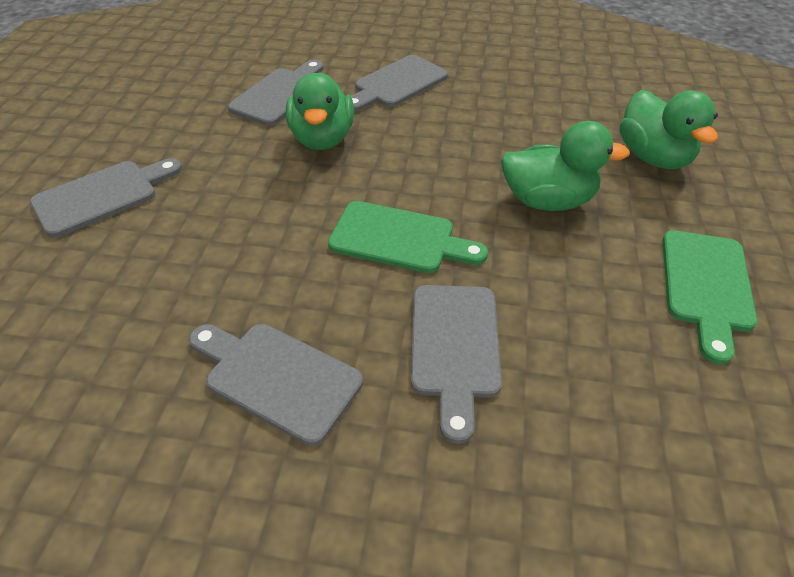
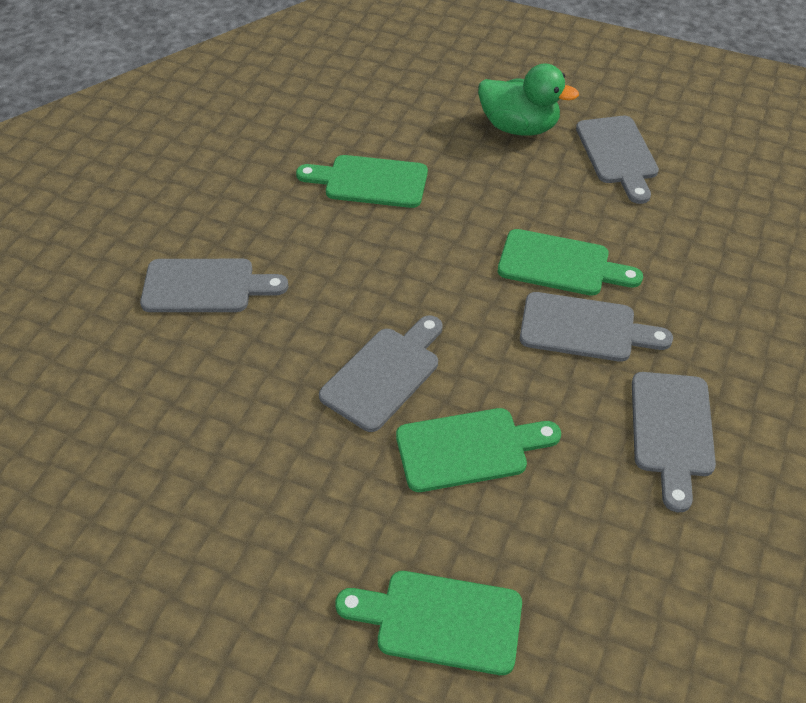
green cutting board: [328,201,488,273] [662,230,758,364] = 2 -> [296,155,428,208] [335,571,522,675] [396,408,561,492] [498,229,643,296] = 4
green duck: [286,72,354,150] [501,121,630,211] [620,90,718,169] = 3 -> [478,63,579,136] = 1

